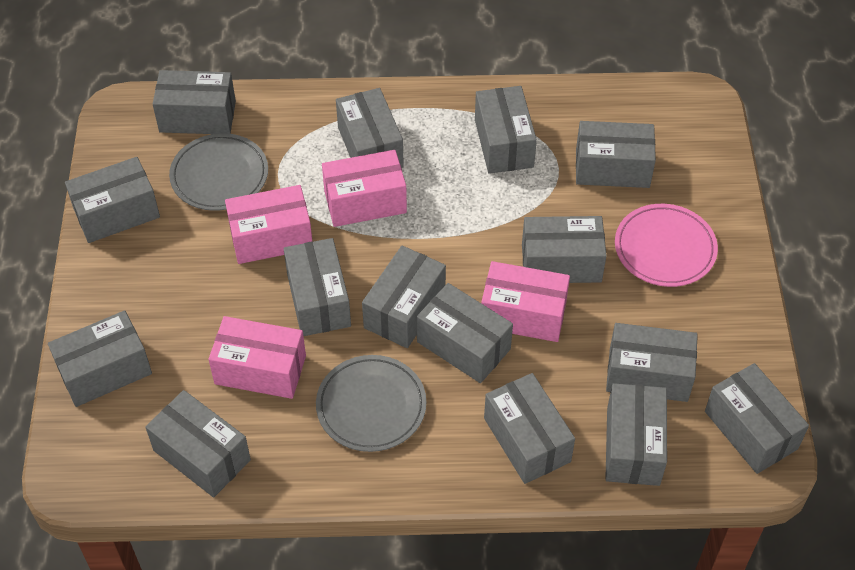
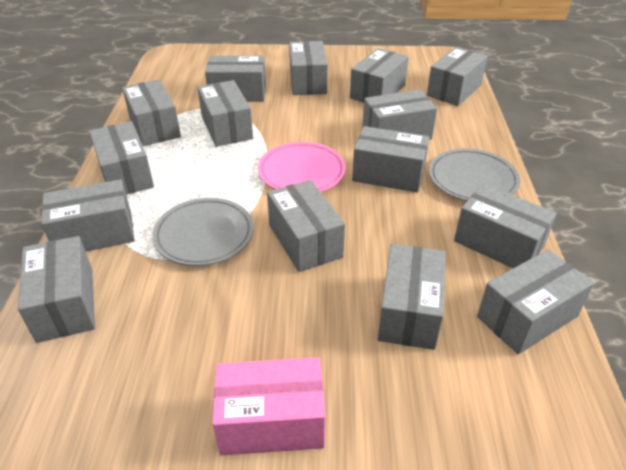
pink box: [208,316,306,399] [225,185,313,264] [322,150,407,227] [481,261,570,342] = 4 -> [212,357,326,455] = 1

